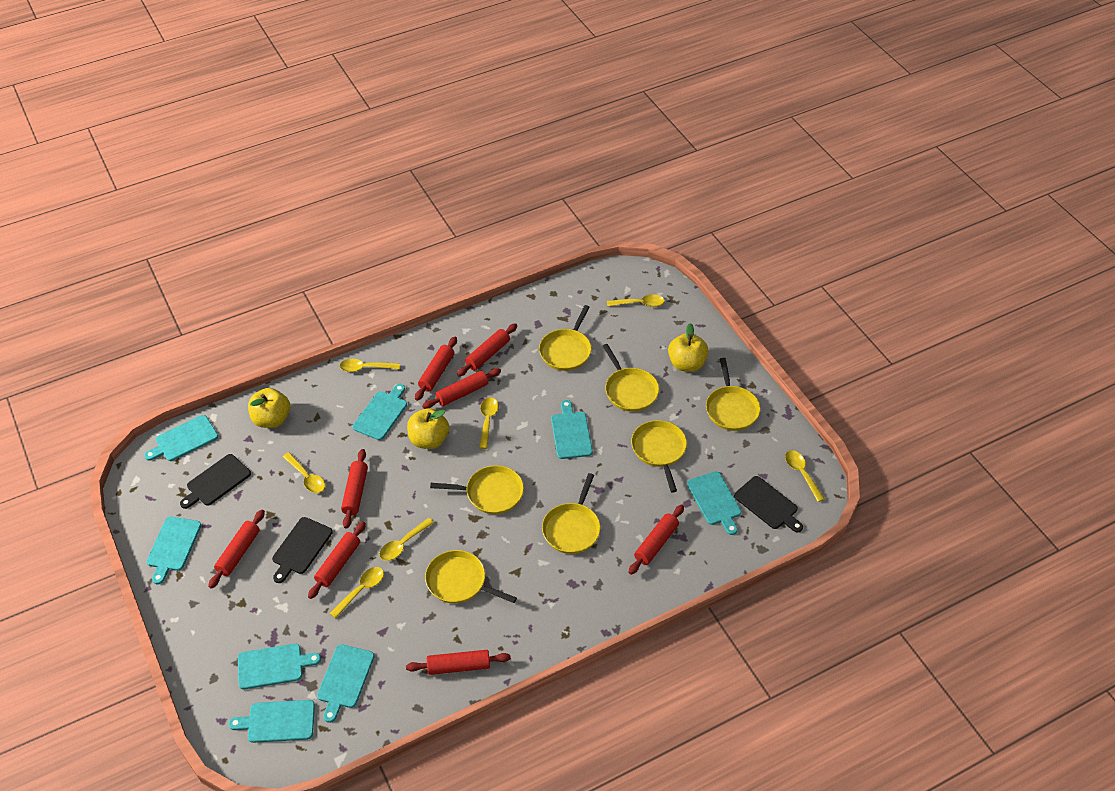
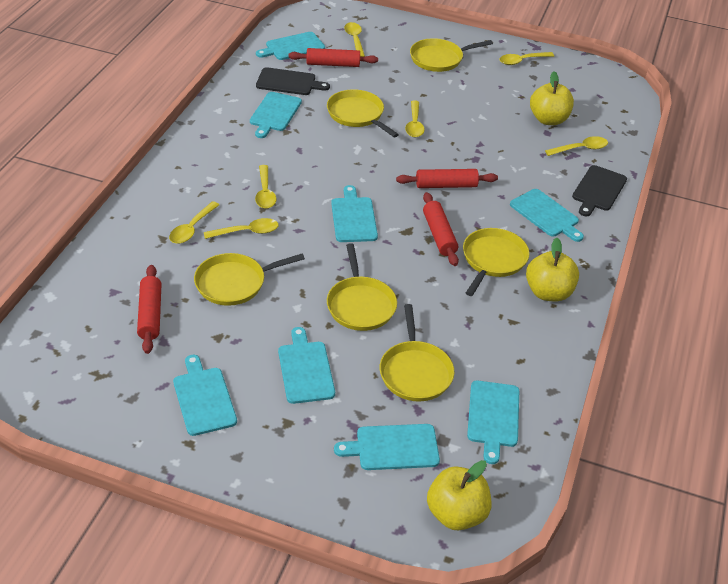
black cutting board: [180,454,251,509] [272,517,333,583] [734,476,803,532] = 3 -> [256,67,330,95] [572,165,627,216] = 2
red rolling pin: [208,510,265,589] [308,521,366,599] [341,449,368,529] [406,650,511,675] [415,337,457,401] [422,368,501,409] [457,323,517,376] [628,504,684,575] = 8 -> [137,265,162,354] [288,48,378,67] [396,169,498,188] [423,192,459,266] = 4
yellow pan: [425,550,517,604] [430,465,524,514] [539,305,592,371] [542,473,601,554] [603,344,659,412] [631,420,687,493] [706,358,761,431] = 7 -> [194,253,305,306] [327,89,399,137] [327,243,397,331] [380,304,454,401] [410,38,493,72] [463,228,530,296] = 6

